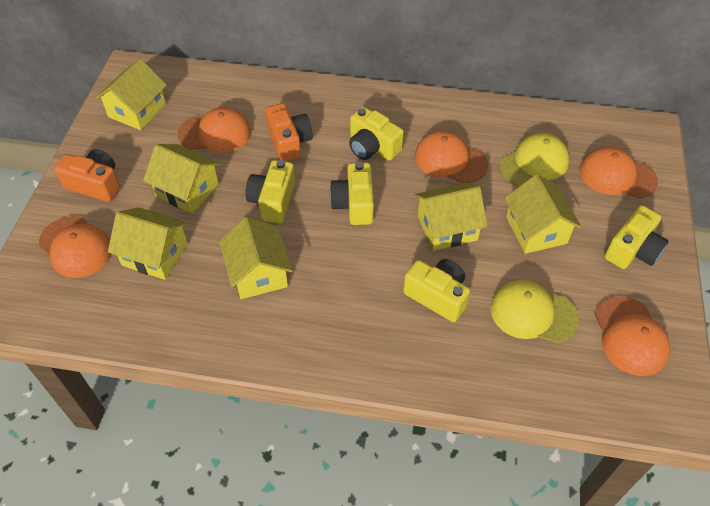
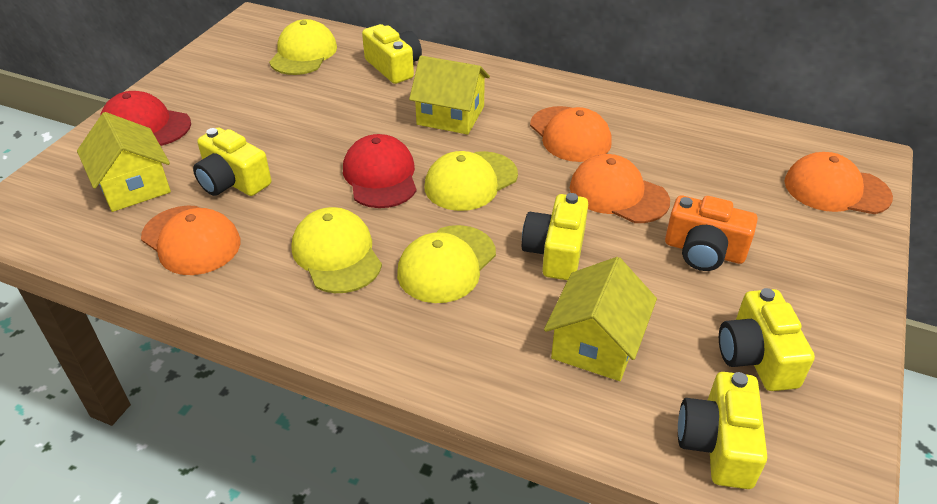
orange camera: [54,149,120,202] [265,103,313,161] = 2 -> [665,195,758,271] = 1
orange cap: [39,216,112,278] [178,107,251,153] [415,130,488,183] [580,146,658,199] [595,296,670,376] = 5 -> [141,206,240,275] [530,106,612,162] [570,154,670,223] [784,152,893,214] = 4
red cap: none = 0 -> [100,91,191,146] [343,134,417,208] = 2
yellow cap: [490,280,579,343] [499,133,570,187] = 2 -> [269,19,337,75] [292,207,382,293] [397,225,496,303] [425,151,518,211] = 4
yellow house: [95,59,166,130] [108,207,188,280] [143,144,220,214] [219,217,293,299] [415,183,487,251] [504,174,582,254] = 6 -> [77,112,171,212] [409,56,490,135] [544,257,657,381] = 3

